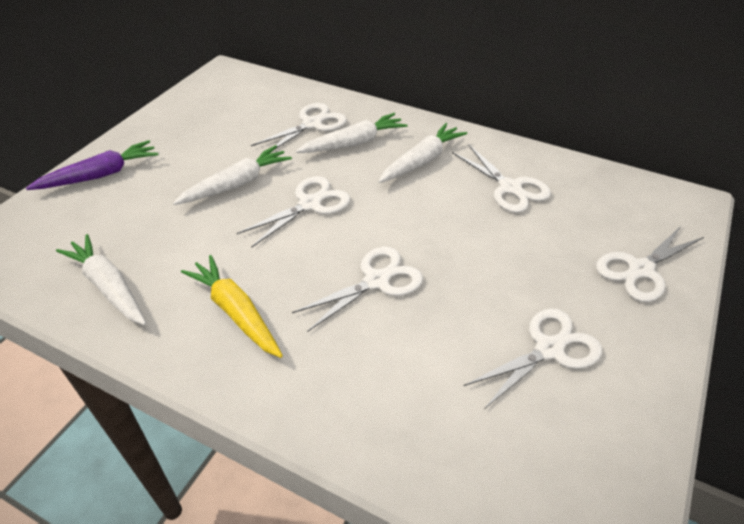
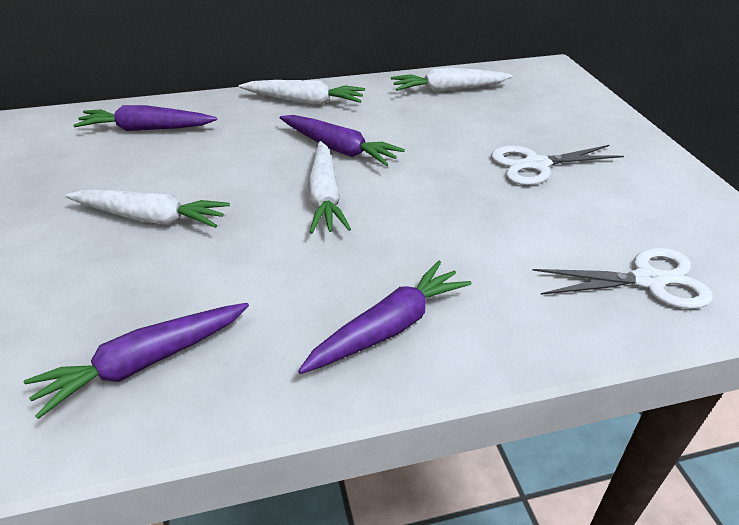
purple carrot: [26,140,159,190] = 1 -> [24,303,249,419] [73,105,217,131] [280,115,405,166] [298,261,472,374] = 4
white scissors: [237,176,350,248] [251,103,347,150] [292,247,423,332] [452,144,551,213] [464,308,602,409] [596,225,704,302] = 6 -> [491,145,624,185] [532,248,712,309] = 2
yellow carrot: [181,255,283,358] = 1 -> none = 0

